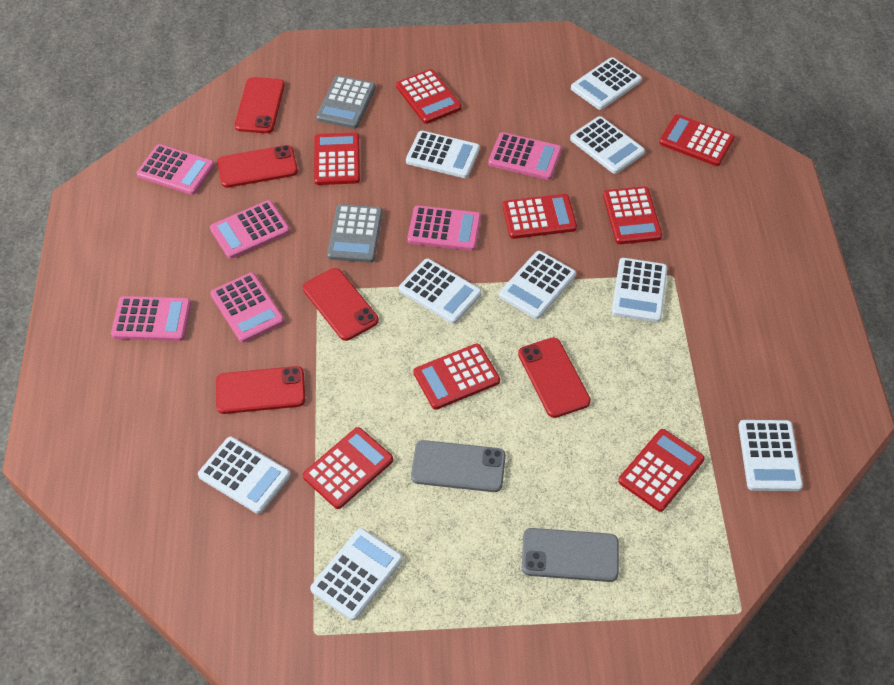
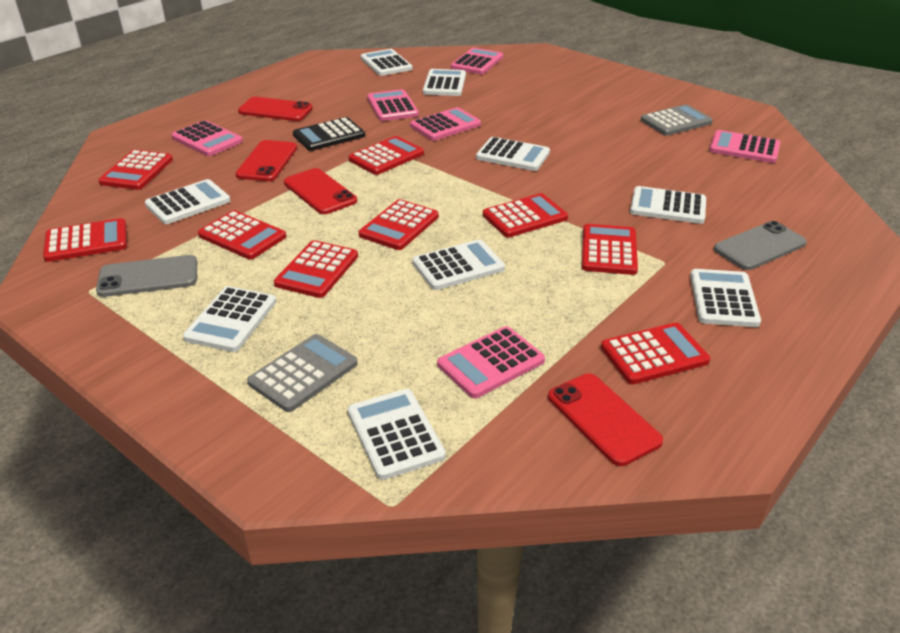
black calculator: none = 0 -> [293,117,365,151] = 1
red calculator: [303,427,393,509] [314,132,360,185] [396,69,462,124] [414,344,500,410] [502,194,577,239] [603,186,662,244] [618,429,705,512] [659,114,735,166] = 8 -> [43,218,127,262] [98,150,173,190] [198,210,287,259] [274,240,358,298] [349,136,424,175] [359,199,439,250] [483,193,568,237] [582,224,638,275] [601,322,710,384] = 9
red phone: [216,366,305,414] [217,145,298,188] [235,77,285,133] [303,268,379,341] [518,337,591,418] = 5 -> [235,140,297,181] [238,97,313,121] [284,168,357,214] [548,373,663,466] = 4

